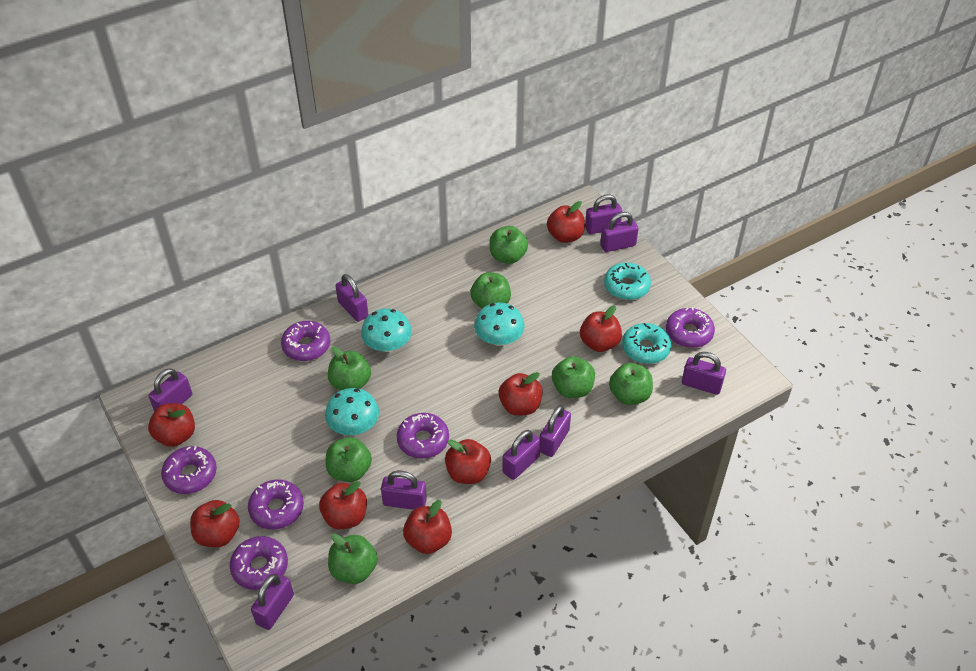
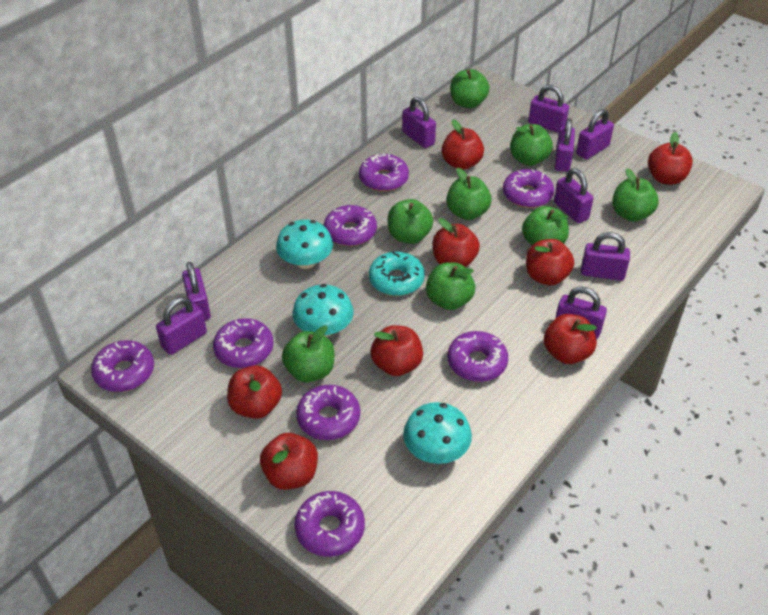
green apple: [326,437,372,482] [328,346,371,391] [328,533,378,584] [470,272,511,309] [489,226,528,264] [552,356,595,398] [609,363,653,405] = 7 -> [282,325,334,382] [388,199,433,244] [426,263,475,310] [446,168,492,220] [450,69,490,108] [510,124,553,166] [522,206,569,245] [612,168,659,222] = 8
purple donut: [161,446,217,494] [230,536,288,590] [248,479,304,530] [281,321,330,361] [397,413,449,459] [666,307,715,348] = 6 -> [91,340,154,392] [213,318,274,368] [294,491,365,557] [296,385,360,440] [324,205,377,246] [359,153,409,192] [447,331,508,382] [503,169,554,208] = 8
turquoise donut: [604,263,651,300] [622,323,671,364] = 2 -> [369,251,425,296] = 1

